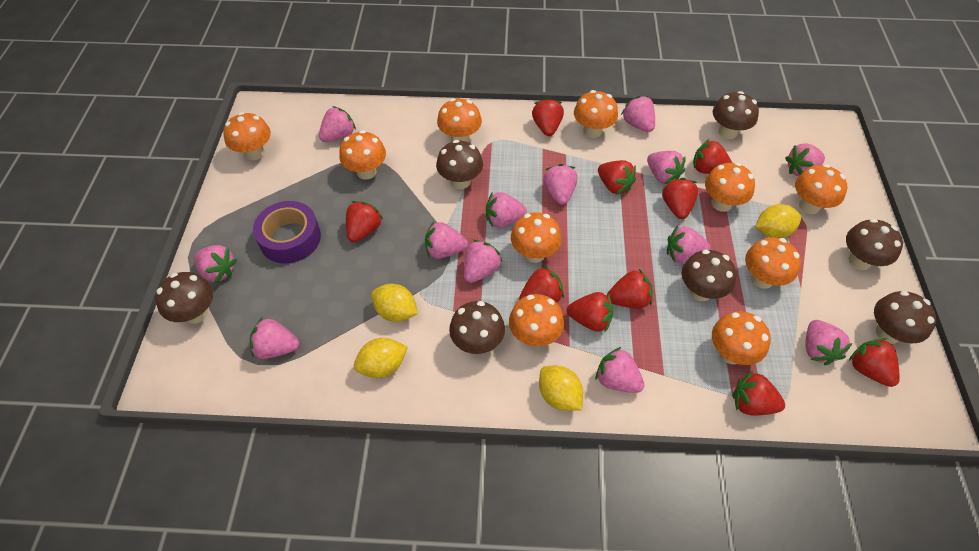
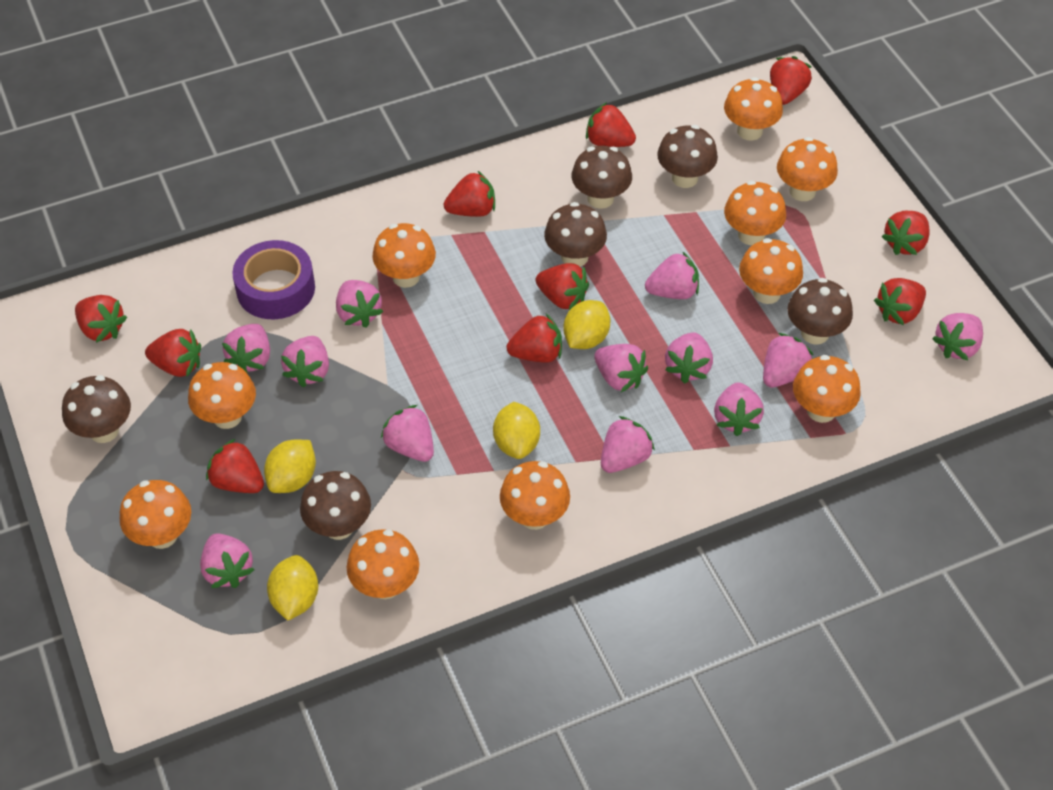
brown mushroom: [155,272,213,324] [436,140,483,189] [449,301,505,354] [681,250,736,301] [713,91,759,139] [846,218,903,270] [874,291,936,344] = 7 -> [62,375,131,443] [300,471,371,540] [544,202,607,267] [572,146,632,209] [657,125,718,188] [787,278,853,345] = 6
pink strawberry: [194,245,237,283] [250,318,299,359] [319,106,356,142] [425,221,468,259] [464,240,503,283] [486,192,527,228] [543,164,577,205] [596,347,644,393] [621,96,655,132] [647,151,686,184] [667,225,711,263] [785,143,825,176] [805,320,853,365] = 13 -> [200,533,255,588] [222,324,270,373] [281,336,329,388] [336,280,383,328] [381,405,434,462] [594,344,648,392] [601,416,655,473] [645,252,699,299] [665,332,713,384] [714,382,764,436] [763,333,813,388] [932,313,983,360] = 12

